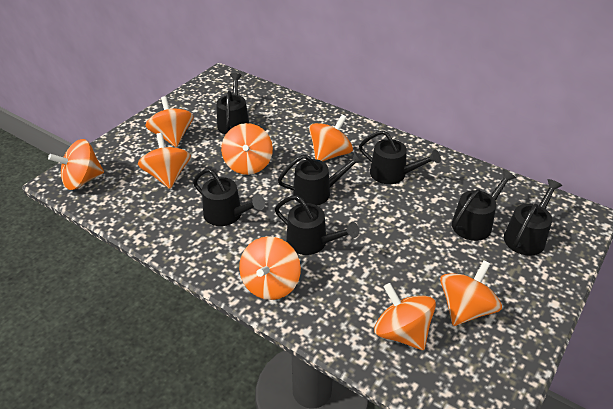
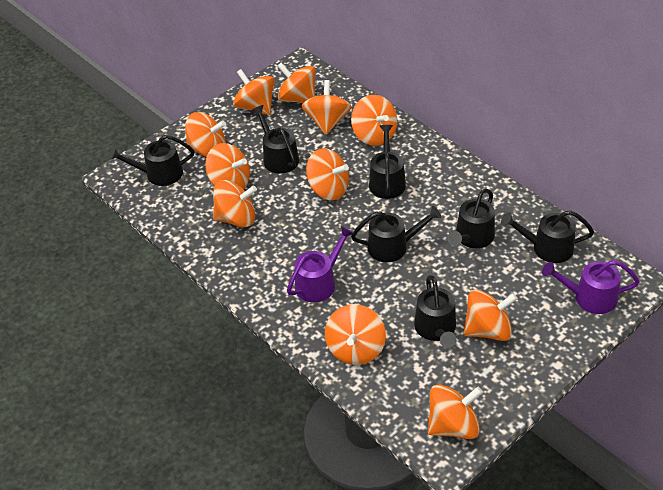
orange spinning top: [48,139,104,190] [138,133,191,189] [145,96,194,147] [221,123,273,175] [239,236,301,300] [309,114,353,161] [374,283,436,350] [440,260,502,326] = 8 -> [185,112,226,157] [205,143,250,189] [213,180,257,227] [233,69,274,115] [277,63,315,103] [302,80,352,135] [306,148,349,200] [325,304,386,365] [351,95,397,146] [428,384,483,439] [464,289,517,341] = 11
purple watering can: none = 0 -> [287,226,354,302] [542,260,640,314] = 2

